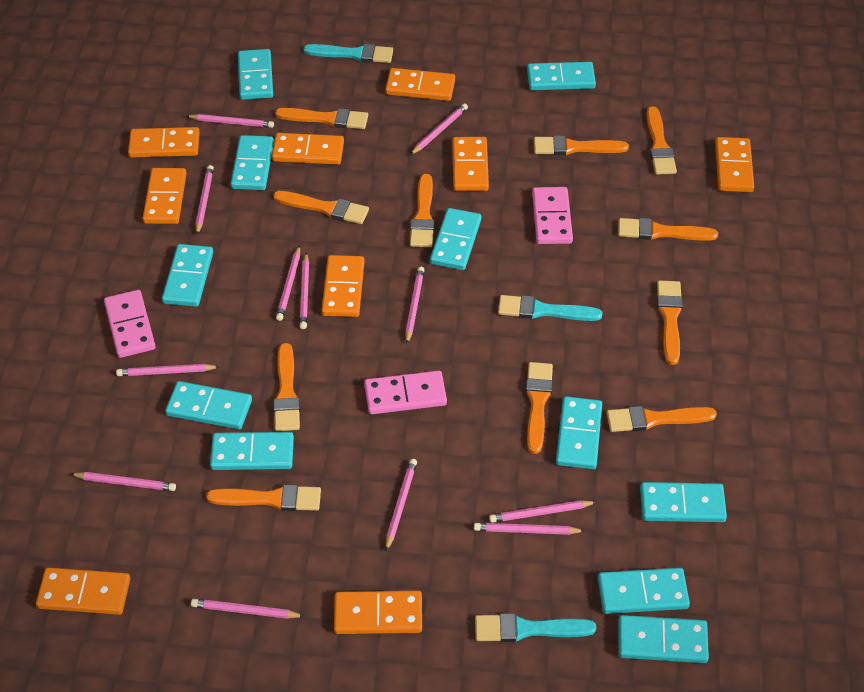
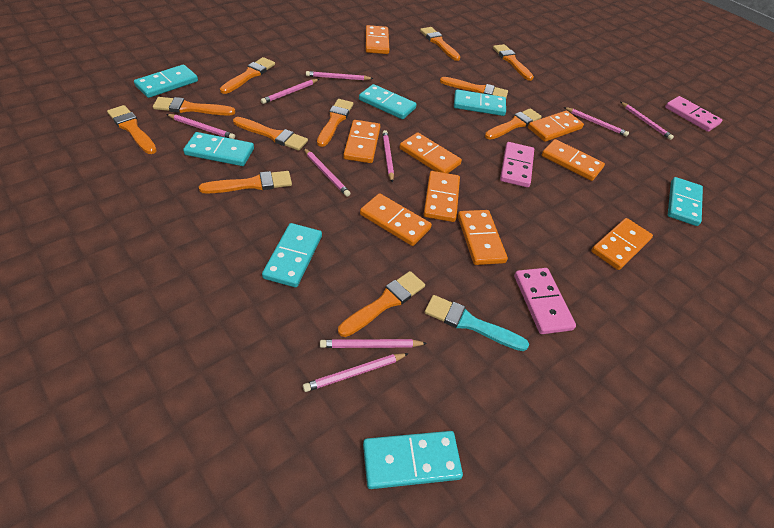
pink pencil: [71,472,176,491] [116,364,220,376] [186,114,274,128] [191,599,305,619] [196,165,214,235] [276,245,300,321] [300,253,309,329] [386,459,417,551] [405,267,424,344] [410,103,468,155] [474,523,584,535] [489,500,596,523] = 12 -> [166,114,235,139] [261,79,319,104] [303,353,409,392] [304,148,351,197] [306,71,373,80] [320,339,427,348] [382,130,394,183] [564,107,629,137] [621,102,674,140] = 9
turquoise brush: [303,44,393,63] [475,613,596,642] [498,295,602,321] = 3 -> [425,295,529,351] = 1
turquoise domino: [162,244,213,307] [165,381,252,429] [210,432,294,470] [231,135,274,190] [238,49,273,100] [430,208,481,270] [527,62,596,90] [556,396,602,469] [598,568,690,614] [618,615,709,663] [640,482,727,522] = 11 -> [134,65,198,98] [183,132,254,166] [262,223,322,287] [359,84,417,119] [363,431,463,489] [454,89,506,116] [668,177,703,226] = 7

